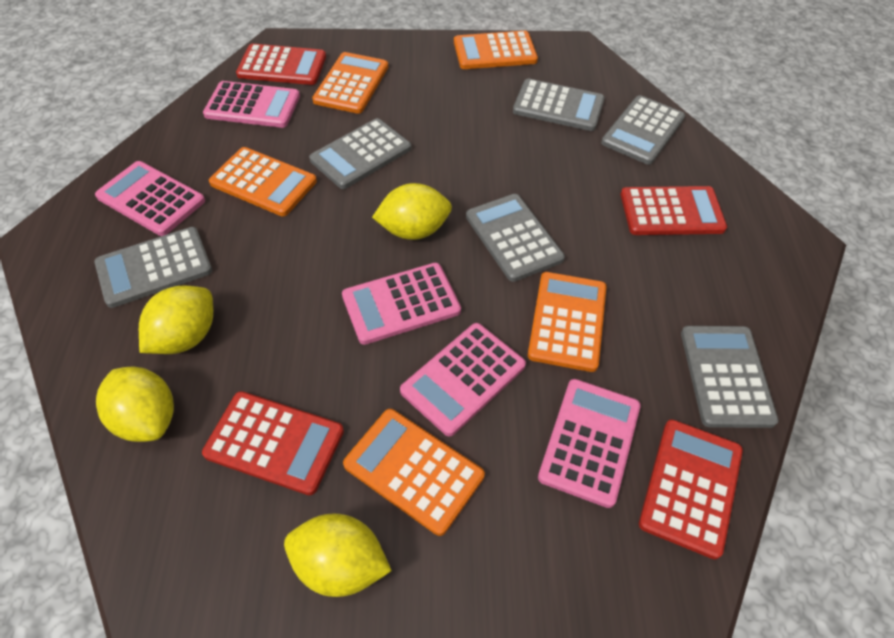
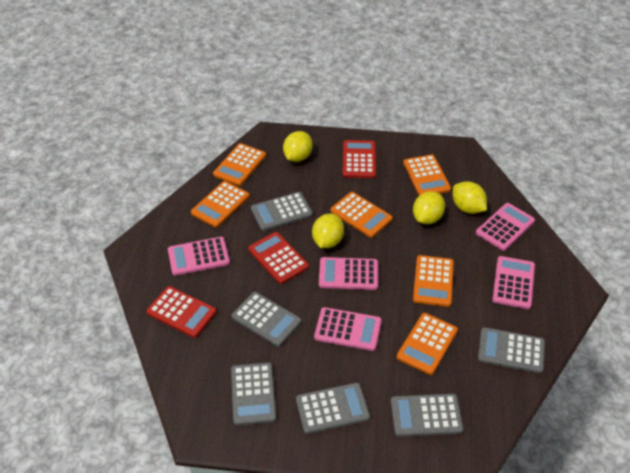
orange calculator: [209,147,317,216] [312,52,388,114] [343,409,485,536] [454,31,538,69] [528,272,607,372] = 5 -> [191,181,250,228] [213,143,266,186] [331,192,393,238] [397,313,458,375] [403,155,451,196] [413,255,454,307] = 6
red calculator: [202,391,344,495] [236,44,326,85] [621,186,727,235] [639,420,743,559] = 4 -> [146,286,217,338] [248,232,309,284] [343,140,376,178] = 3

